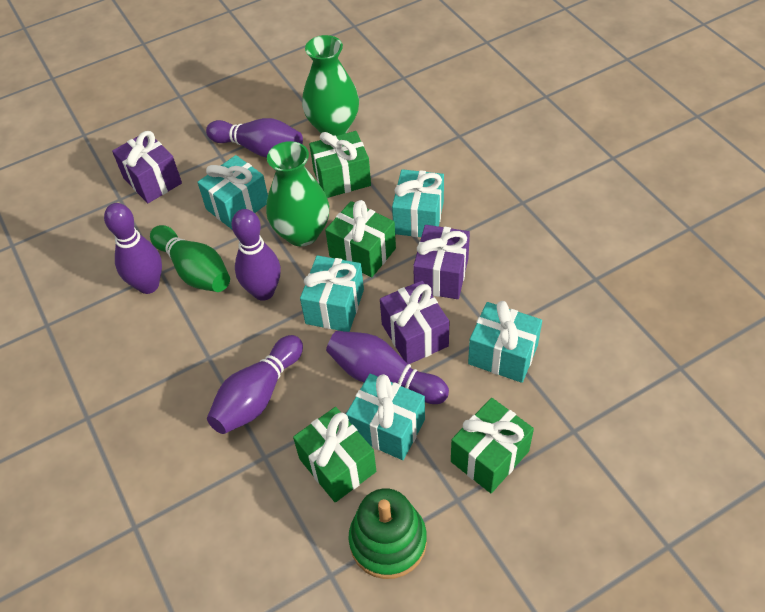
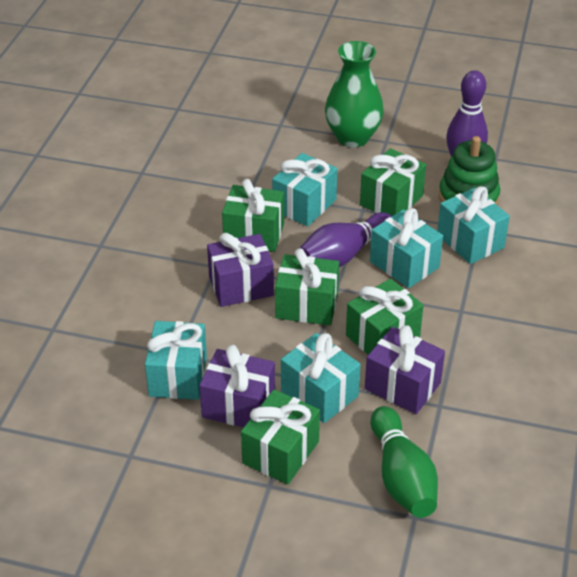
green gift: [293,407,376,503] [309,131,371,198] [325,200,396,277] [451,398,534,493] = 4 -> [222,179,284,252] [241,389,320,485] [275,248,339,325] [346,278,424,355] [360,148,426,216] = 5
green vase: [266,141,329,246] [302,35,359,136] = 2 -> [325,41,384,147] = 1
purple bowling pin: [104,203,162,294] [206,118,303,158] [207,335,303,434] [231,209,281,301] [326,331,449,404] = 5 -> [300,212,392,267] [446,70,488,157] = 2

